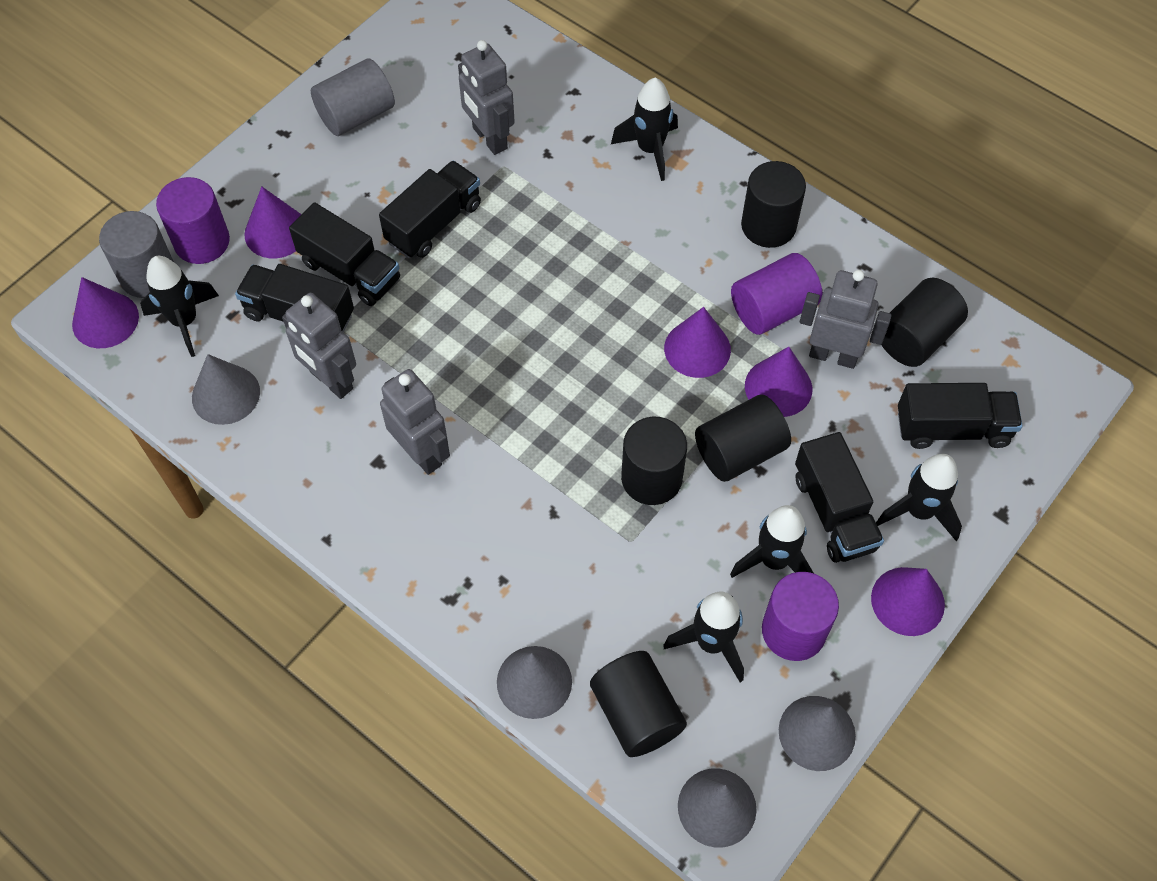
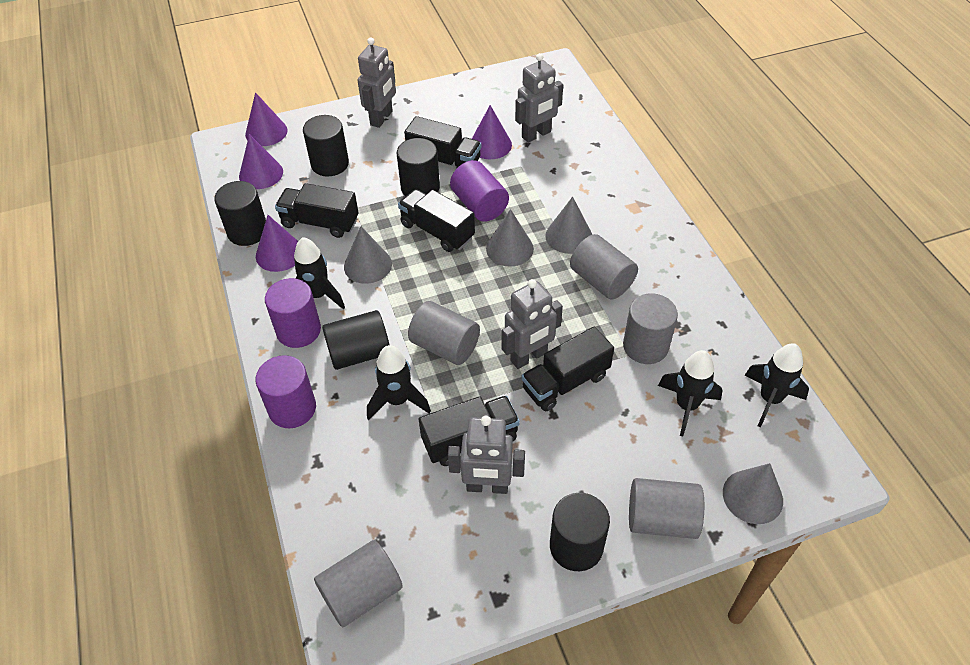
black rocket: [140,256,219,357] [611,78,678,181] [663,592,744,682] [730,505,813,578] [876,454,962,541] = 5 -> [294,237,345,309] [367,345,431,420] [658,350,723,436] [745,344,809,427] = 4
grey cylinder: [99,211,174,298] [311,58,395,136] = 2 -> [314,540,403,627] [408,301,480,365] [570,234,638,299] [623,293,678,364] [629,478,704,539] = 5
purple cone: [72,277,139,348] [244,187,301,258] [664,307,731,378] [745,347,812,417] [871,567,945,636] = 5 -> [239,134,283,189] [245,92,288,146] [256,215,298,272] [472,105,512,159] = 4

